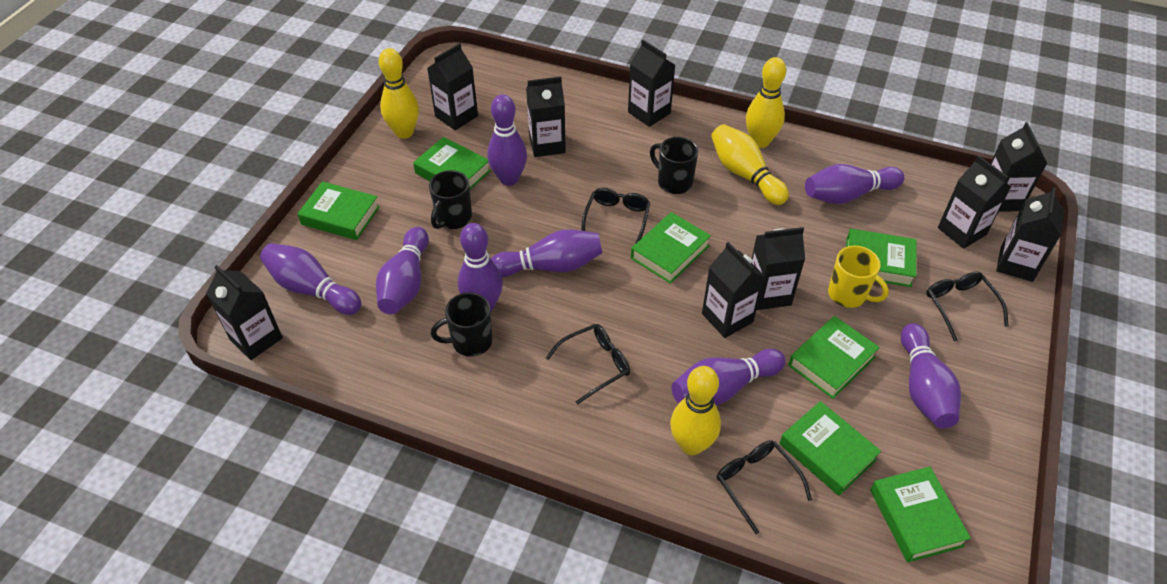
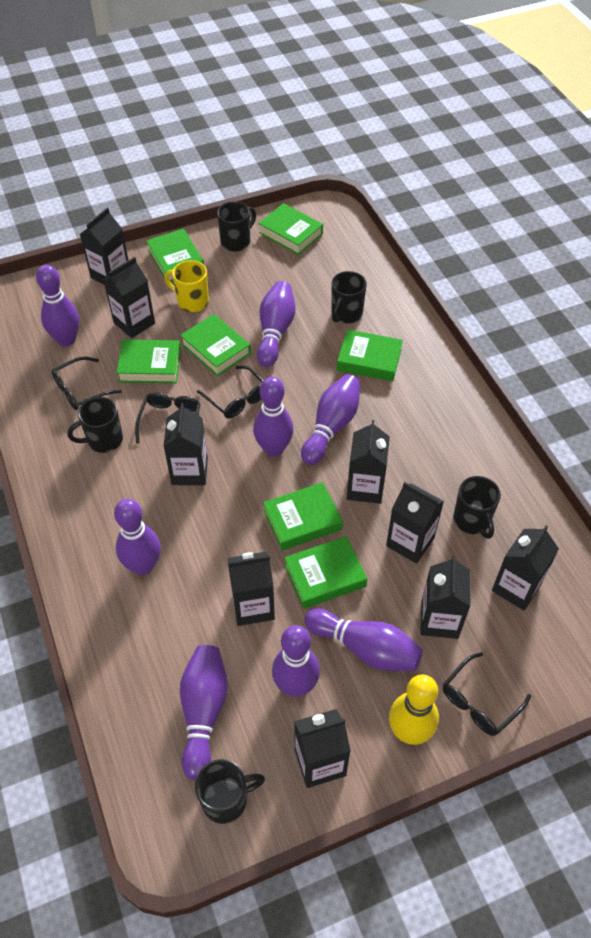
black mug: [429,170,472,229] [431,292,493,357] [650,137,698,194] = 3 -> [68,397,123,453] [195,759,265,824] [217,201,256,252] [331,271,367,323] [453,476,501,539] = 5
yellow bowling pin: [379,48,419,139] [670,366,721,455] [711,124,789,205] [746,57,786,148] = 4 -> [389,674,439,745] = 1

